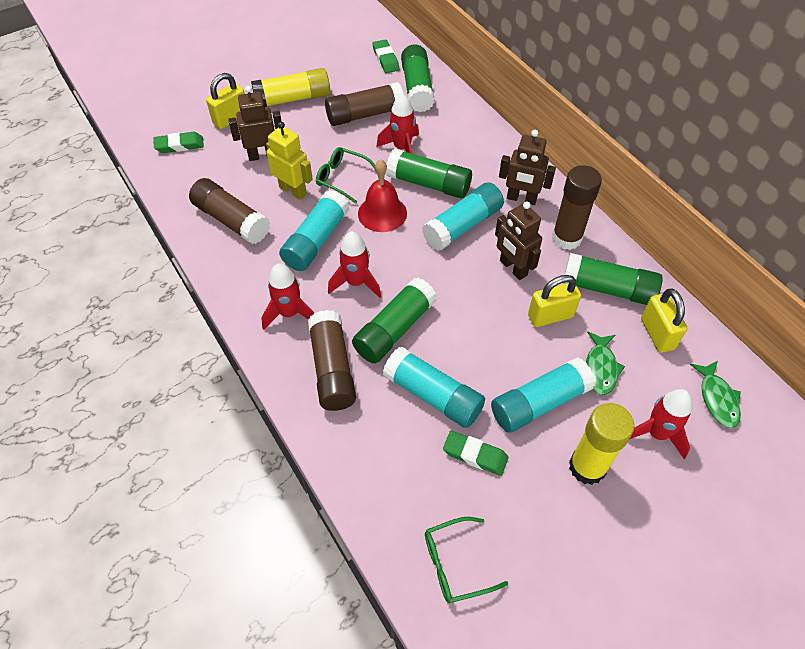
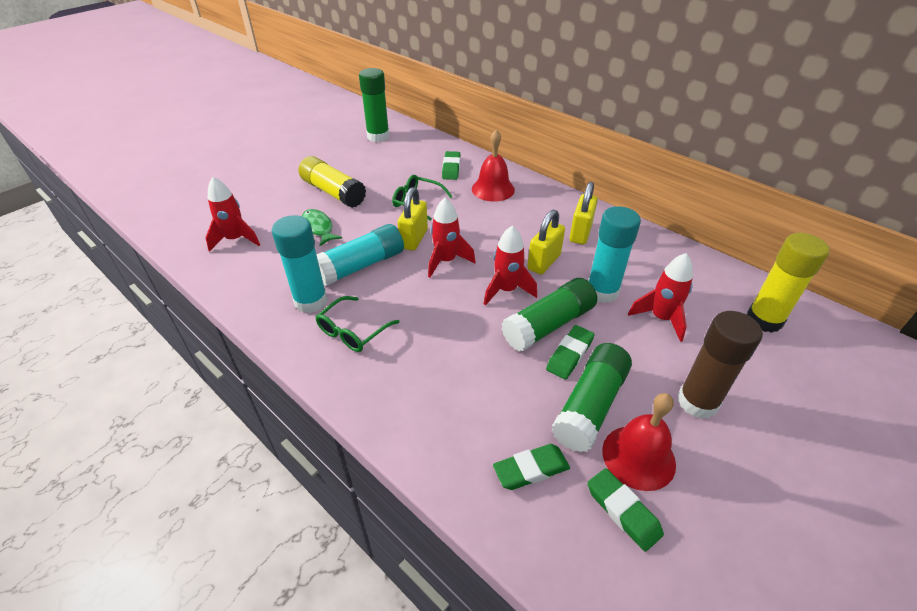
brown glue stick: [189,178,270,244] [308,310,356,411] [325,82,403,126] [552,165,602,250] = 4 -> [678,311,763,419] = 1
brown robot: [228,86,282,161] [495,201,542,280] [499,130,556,205] = 3 -> none = 0
green eraser: [153,132,204,153] [372,39,399,73] [443,431,508,476] = 3 -> [442,151,460,180] [493,444,570,490] [546,325,595,380] [587,468,664,552] = 4
green fish: [586,331,625,395] [690,361,741,428] = 2 -> [302,209,342,246] = 1
green glue stick: [352,278,437,363] [386,148,472,198] [401,44,435,112] [562,253,663,305] = 4 -> [359,68,390,142] [501,278,597,352] [552,343,632,452] = 3
red bell: [358,159,407,232] = 1 -> [472,129,515,202] [602,393,676,491] = 2
turquoise glue stick: [279,190,350,271] [383,346,485,428] [422,182,504,251] [491,357,595,433] = 4 -> [272,215,328,313] [316,224,404,286] [588,206,641,303] = 3
yellow robot: [266,122,313,200] = 1 -> none = 0

